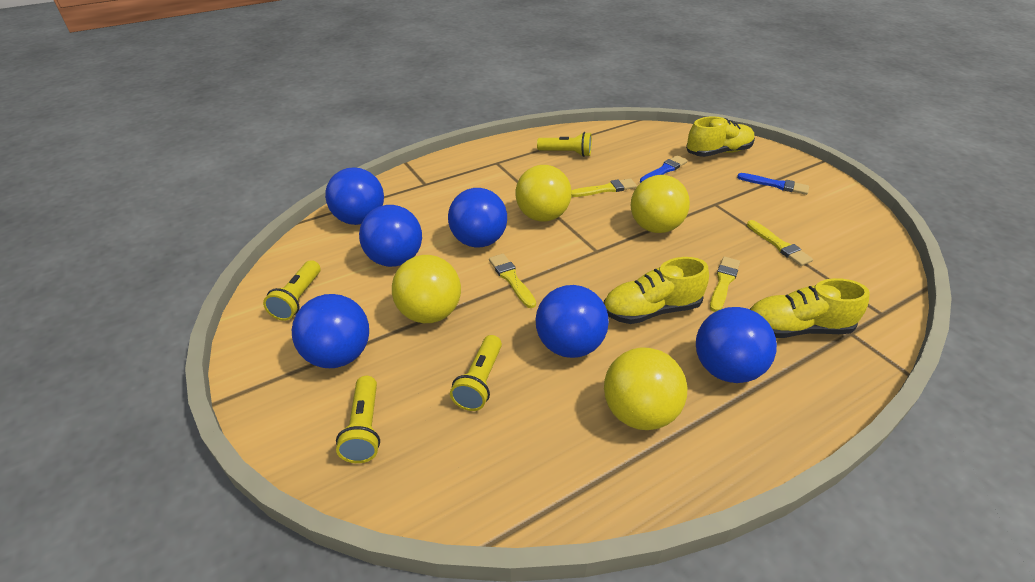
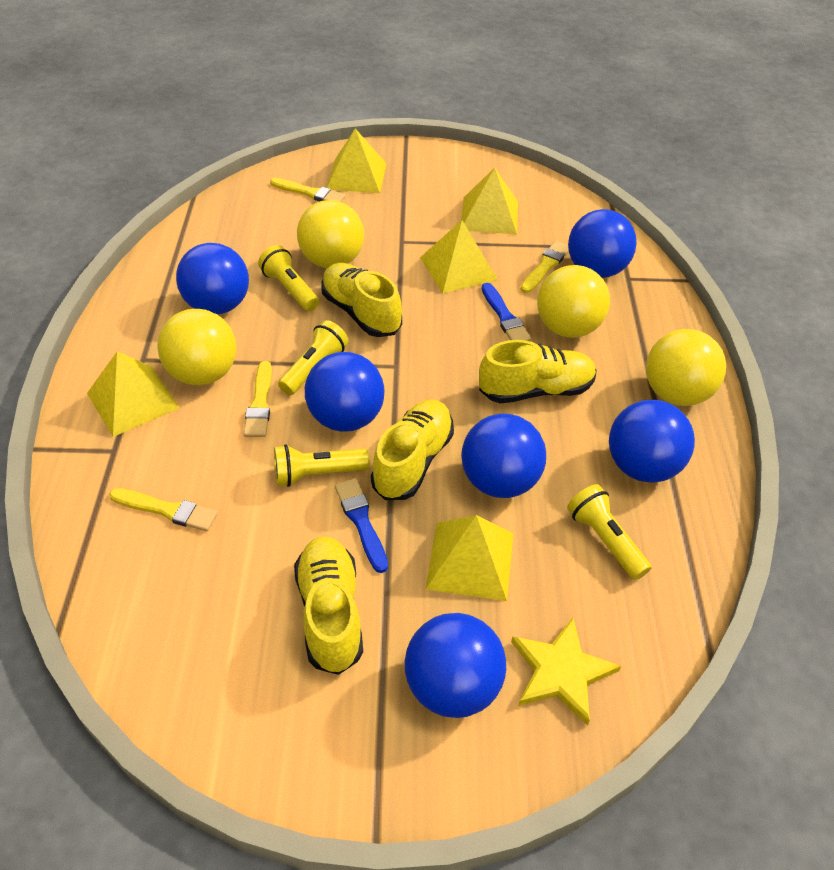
yellow pyramid: none = 0 -> [87,351,179,437] [327,129,387,193] [420,220,498,293] [425,515,513,601] [461,167,518,234] = 5
yellow shoe: [604,257,709,324] [686,116,755,157] [749,278,870,338] = 3 -> [294,537,363,675] [321,263,402,337] [371,399,454,500] [479,340,596,403] = 4
yellow star: none = 0 -> [511,618,621,726] = 1

